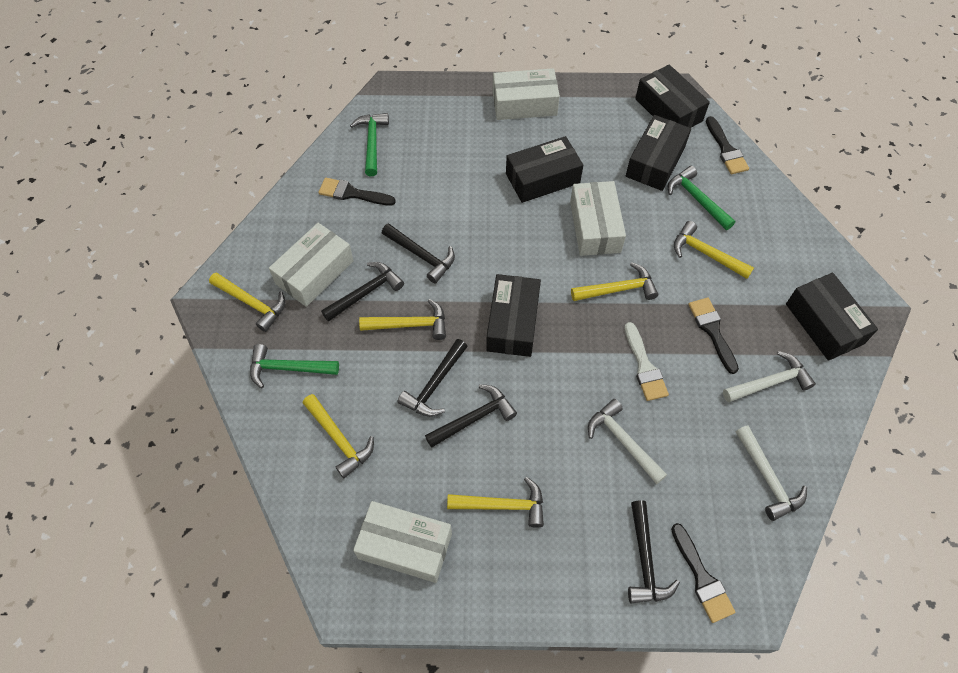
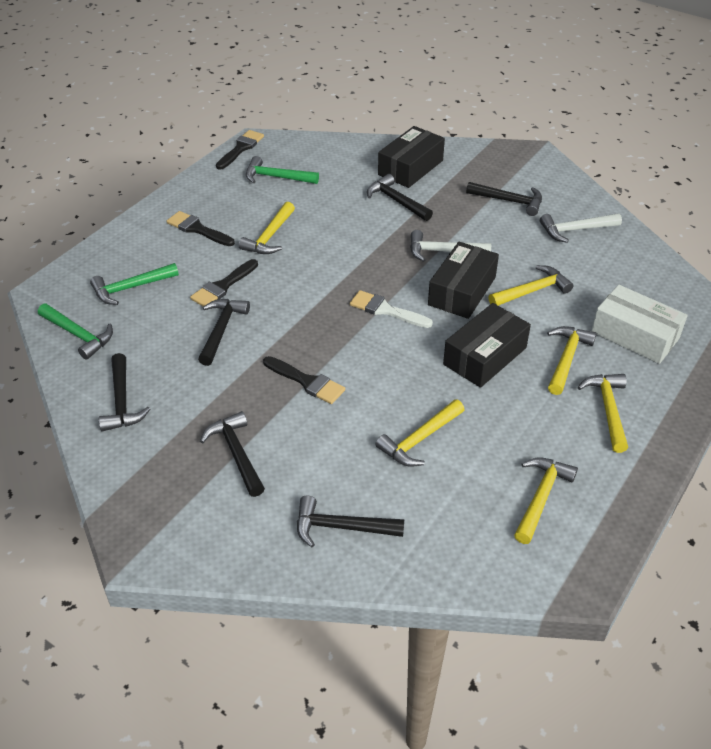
black box: [486,274,541,357] [506,136,583,203] [626,115,691,191] [635,64,710,128] [786,273,878,361] = 5 -> [378,126,445,188] [428,242,499,319] [443,303,531,388] = 3
black hammer: [321,262,404,322] [382,223,455,283] [397,339,468,417] [425,384,517,448] [628,500,680,604] = 5 -> [99,353,150,431] [198,299,250,366] [200,411,265,497] [297,495,404,547] [367,174,433,221] [466,182,542,216] = 6
white box: [269,223,354,307] [353,501,452,583] [493,68,560,120] [570,181,626,256] = 4 -> [591,285,688,364] = 1
white hammer: [588,399,667,485] [723,351,816,402] [736,425,807,521] = 3 -> [410,230,491,262] [540,213,622,243] = 2

